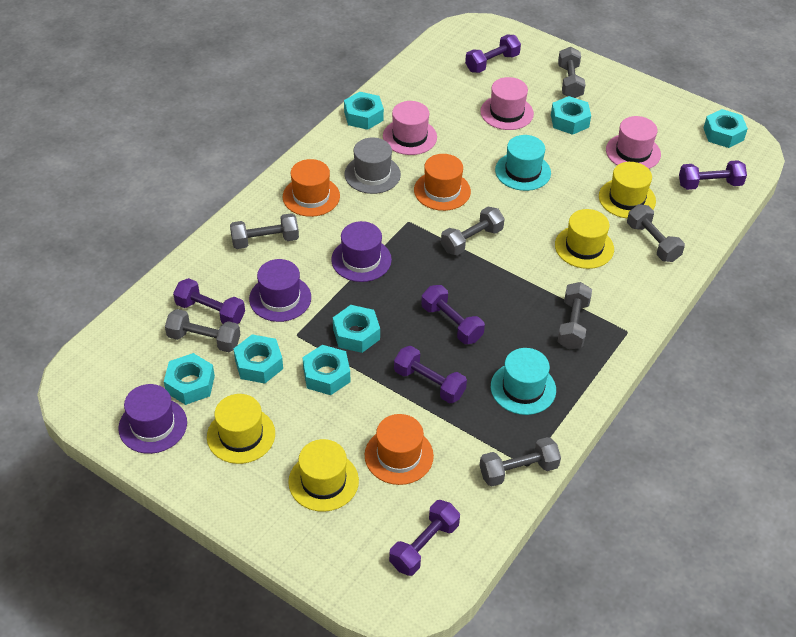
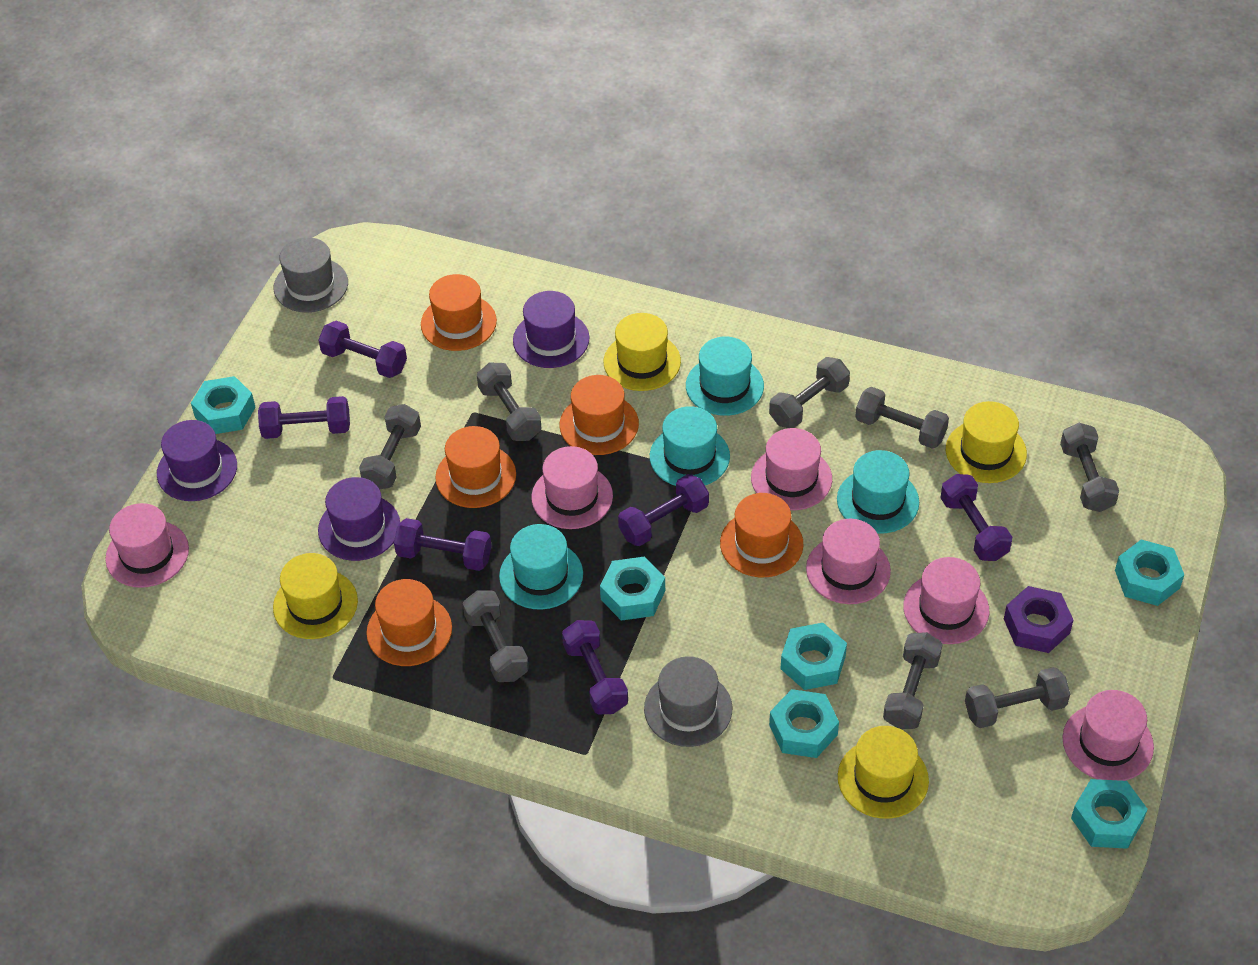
grey dumbbell: [165,309,240,352] [230,213,299,249] [441,207,505,255] [479,437,561,487] [557,282,592,349] [558,47,586,98] [627,204,685,262] = 7 -> [359,404,421,489] [463,590,529,682] [477,363,541,441] [769,357,850,428] [855,387,949,449] [883,632,943,729] [965,667,1070,728] [1060,423,1119,512] = 8
grey hat: [345,138,401,194] = 1 -> [274,237,348,313] [644,656,733,747] = 2
orange hat: [283,159,340,217] [365,414,434,485] [414,154,471,211] = 3 -> [366,579,452,666] [421,274,497,351] [435,426,516,508] [560,375,639,455] [720,493,803,577] = 5
pink hat: [383,101,437,155] [480,77,534,130] [606,116,661,169] = 3 -> [105,503,189,588] [531,446,613,529] [751,428,832,510] [806,519,891,604] [903,557,989,644] [1062,690,1154,781] = 6
purple nut: none = 0 -> [1004,586,1073,653] = 1
turquoise hat: [491,348,556,415] [495,135,551,191] = 2 -> [499,524,583,610] [650,406,730,486] [686,337,764,416] [837,450,919,534] = 4
turquoise nut: [164,353,215,405] [233,334,283,384] [303,345,350,395] [333,305,380,353] [344,92,384,130] [551,96,591,135] [704,109,748,148] = 7 -> [191,376,256,434] [600,556,665,621] [769,689,839,758] [781,623,847,690] [1071,779,1148,849] [1115,539,1184,606] = 6

